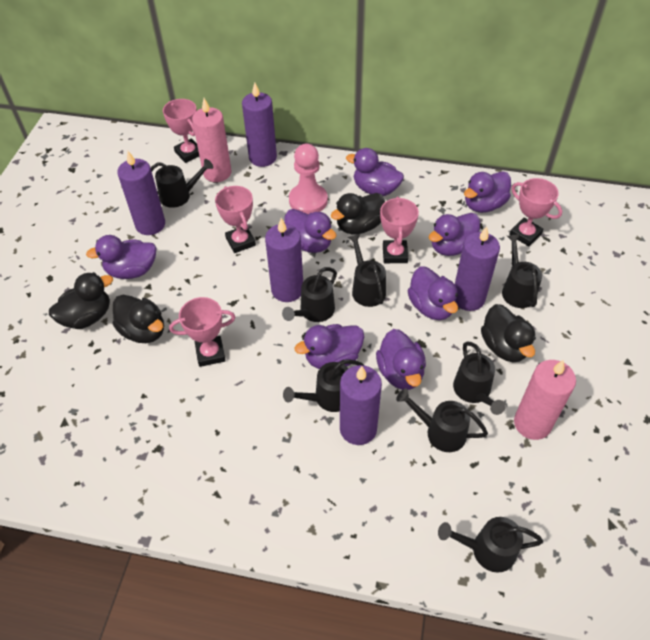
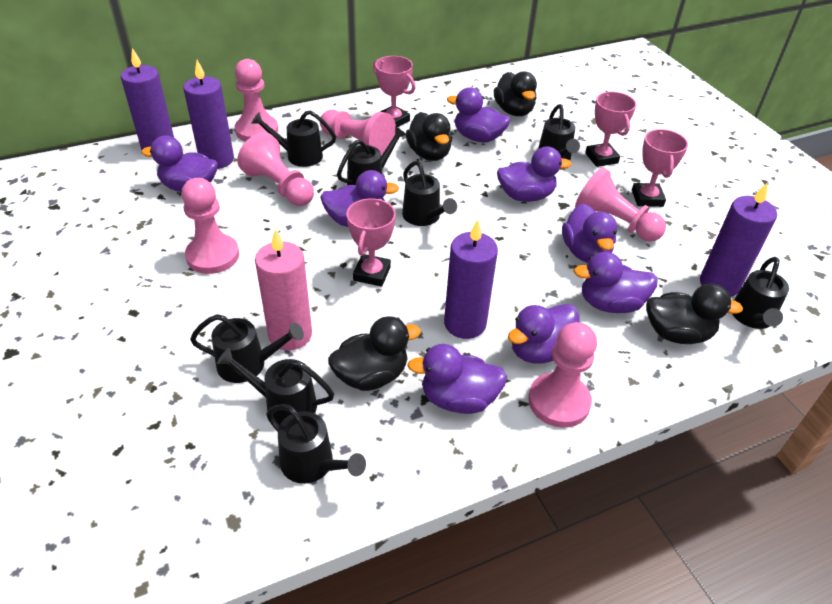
pink candle: [192,98,231,182] [514,360,576,440] = 2 -> [255,229,312,350] = 1
pink pawn: [289,144,328,214] = 1 -> [181,178,239,274] [235,59,278,141] [237,132,314,206] [320,110,396,156] [528,322,597,428] [575,167,666,242] = 6
pink trophy: [163,99,199,163] [169,297,235,367] [215,186,256,253] [380,197,419,263] [510,178,562,246] = 5 -> [347,198,396,287] [373,56,416,127] [585,92,636,167] [632,129,688,207] = 4
purple candle: [117,151,165,235] [242,82,277,167] [265,218,303,302] [340,365,382,445] [455,226,500,311] = 5 -> [121,48,174,150] [183,60,234,169] [444,219,498,339] [700,182,777,297] = 4

